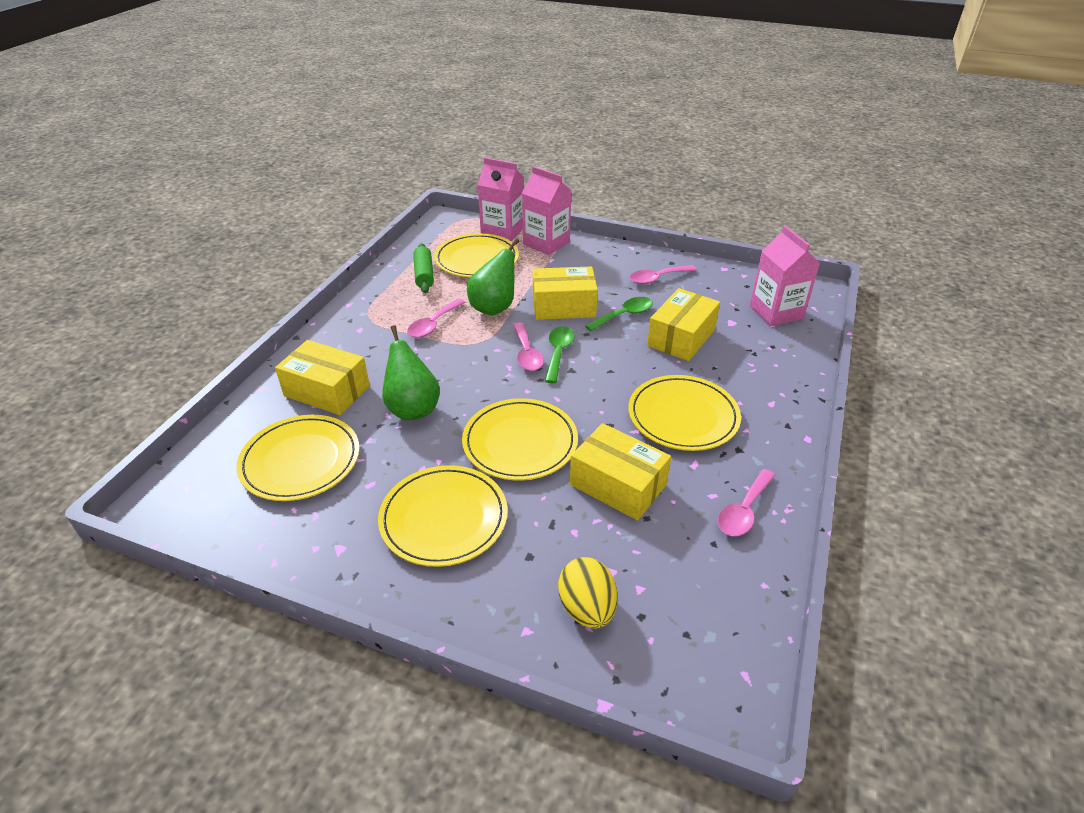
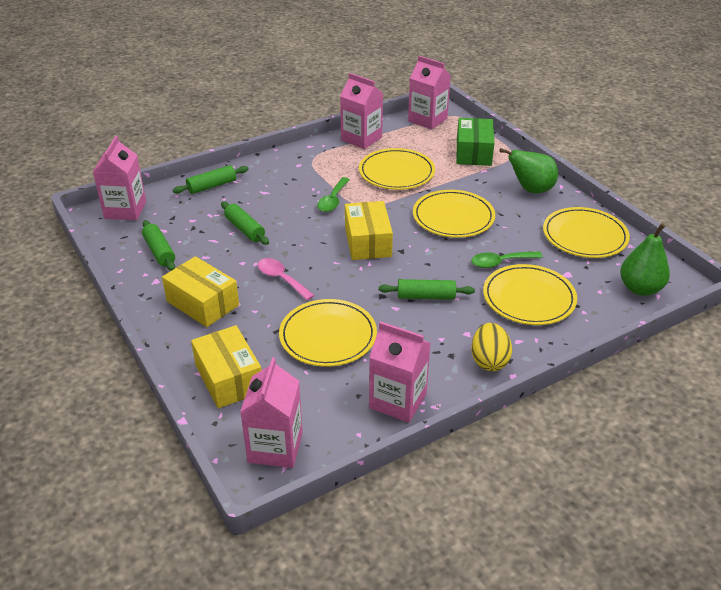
green box: none = 0 -> [457,118,494,166] = 1
green rolling pin: [413,243,434,293] = 1 -> [142,220,175,271] [173,165,248,194] [221,201,269,245] [379,279,475,300] = 4
pink carton: [478,157,524,241] [522,166,571,255] [750,225,820,326] = 3 -> [93,136,146,220] [240,358,303,468] [340,73,383,149] [369,321,430,423] [408,56,451,130] = 5
pink spoon: [407,299,465,338] [513,322,544,371] [629,265,697,284] [718,469,776,536] = 4 -> [258,258,315,300] = 1
yellow box: [275,340,370,415] [533,266,598,320] [570,423,671,521] [647,288,720,361] = 4 -> [162,256,239,327] [191,325,261,408] [345,201,393,260] = 3

